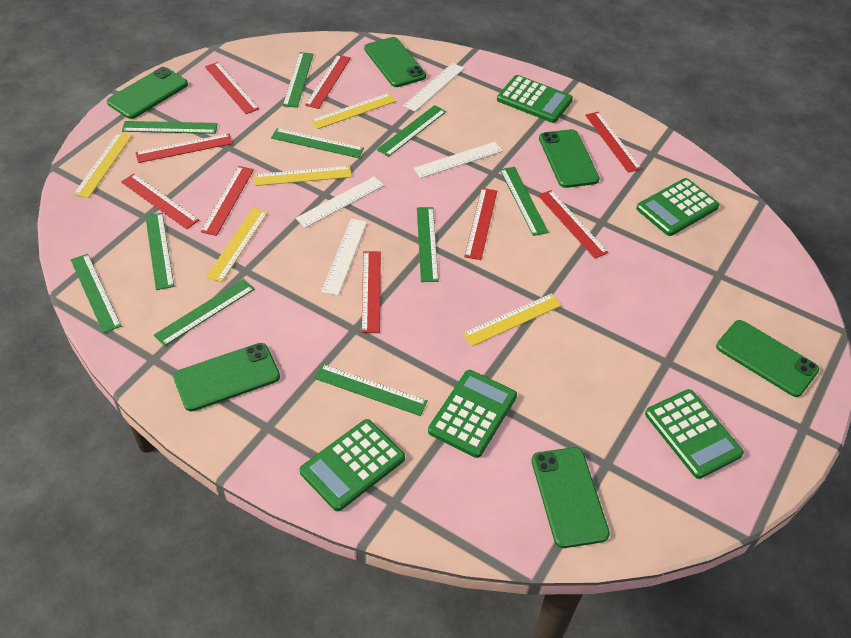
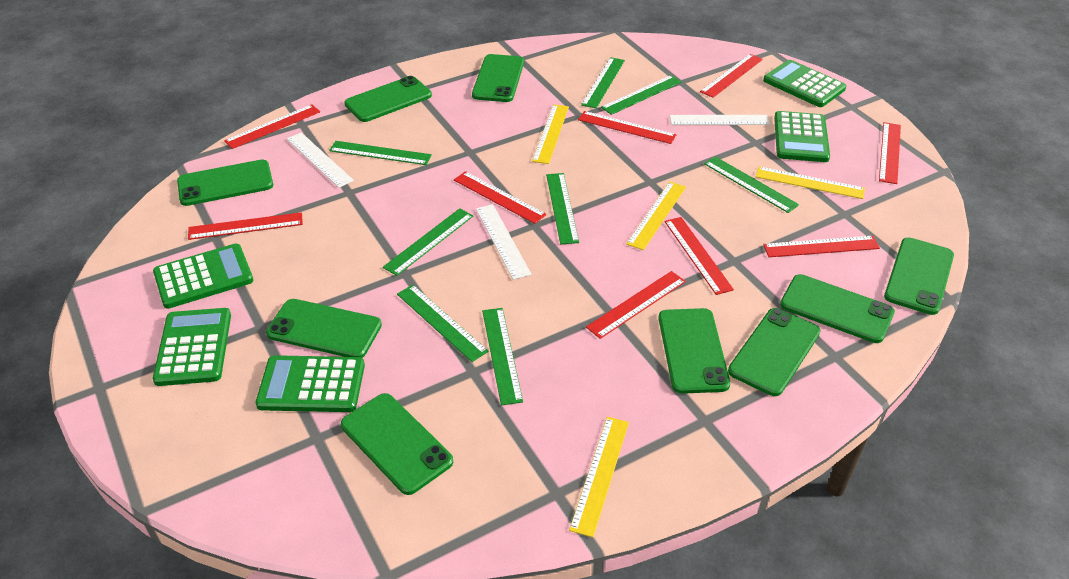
green phone: [107,67,188,119] [173,343,280,412] [364,37,426,87] [532,447,610,548] [539,129,600,188] [716,320,819,397] = 6 -> [177,159,273,206] [266,299,382,358] [341,393,453,495] [344,76,432,122] [472,54,524,102] [658,308,730,394] [728,308,821,396] [780,274,895,343] [884,238,954,315] = 9
green ruler: [71,254,121,333] [122,121,218,134] [145,213,174,290] [154,279,254,346] [271,128,364,158] [283,52,313,108] [314,364,428,416] [377,105,446,157] [417,207,439,282] [500,167,549,236] = 10 -> [329,141,432,165] [383,208,473,276] [397,285,489,362] [482,308,523,406] [546,173,579,244] [581,57,625,108] [601,75,682,115] [704,156,799,213] = 8
white ruler: [296,176,384,228] [321,219,367,296] [403,63,464,112] [413,142,503,178] = 4 -> [287,132,354,188] [476,204,531,280] [670,115,770,125] = 3
yellow ruler: [73,132,132,198] [206,208,268,282] [254,166,352,186] [310,93,396,129] [462,293,562,346] = 5 -> [532,104,569,164] [569,417,629,537] [626,182,686,250] [756,166,865,199] = 4

